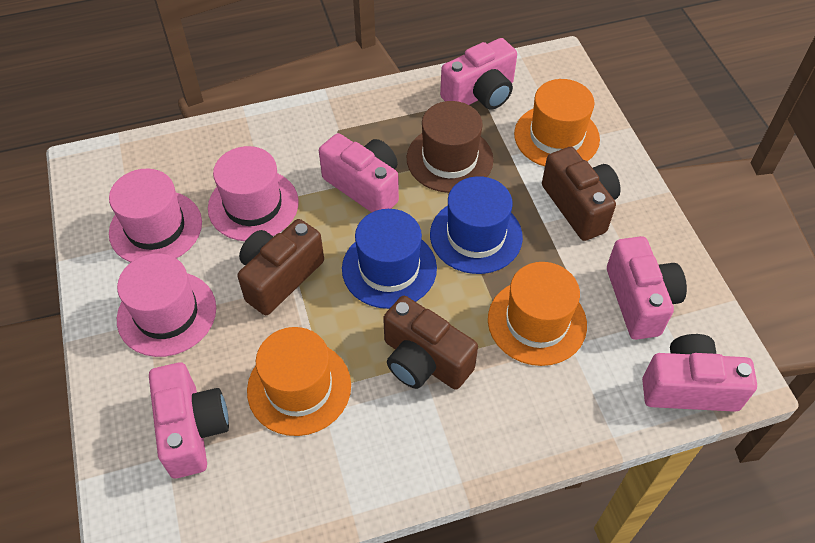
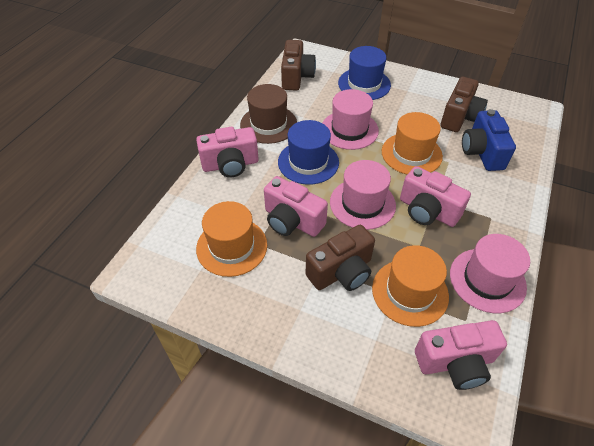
blue camera: none = 0 -> [462,109,516,171] = 1
pink camera: [149,362,229,478] [319,133,399,212] [440,38,517,110] [607,236,687,340] [642,334,757,412] = 5 -> [196,127,259,178] [264,176,328,237] [400,166,471,227] [415,320,507,390] = 4

